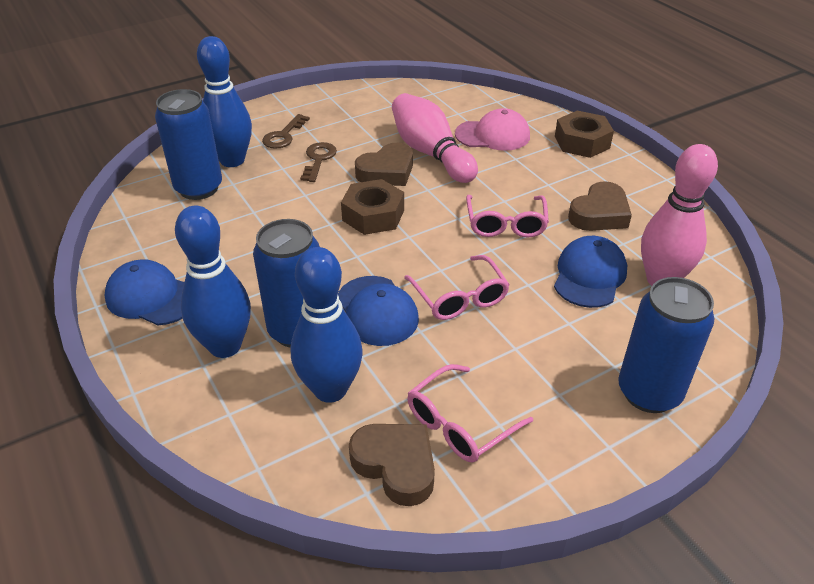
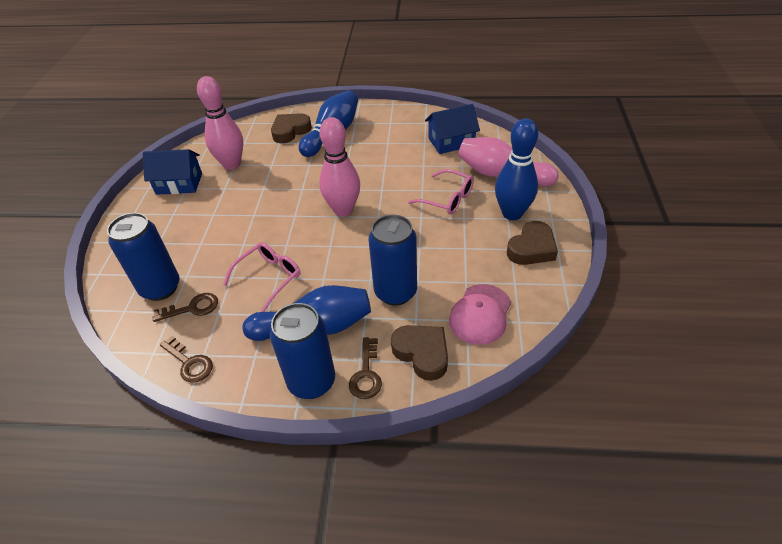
blue cap: [105,259,184,325] [338,276,419,346] [554,236,627,308] = 3 -> none = 0
blue house: none = 0 -> [143,149,202,195] [425,104,480,154] = 2
brown key: [262,114,310,149] [300,142,337,182] = 2 -> [153,293,218,322] [160,336,213,383] [349,337,382,399] = 3
brown nut: [341,179,404,235] [555,111,614,158] = 2 -> none = 0
pink bowling pin: [392,93,478,183] [641,144,718,286] = 2 -> [197,76,243,170] [319,117,360,216] [458,137,559,186] = 3
pink glasses: [404,255,510,320] [407,364,533,463] [466,195,549,238] = 3 -> [223,242,300,312] [408,169,474,215] = 2

